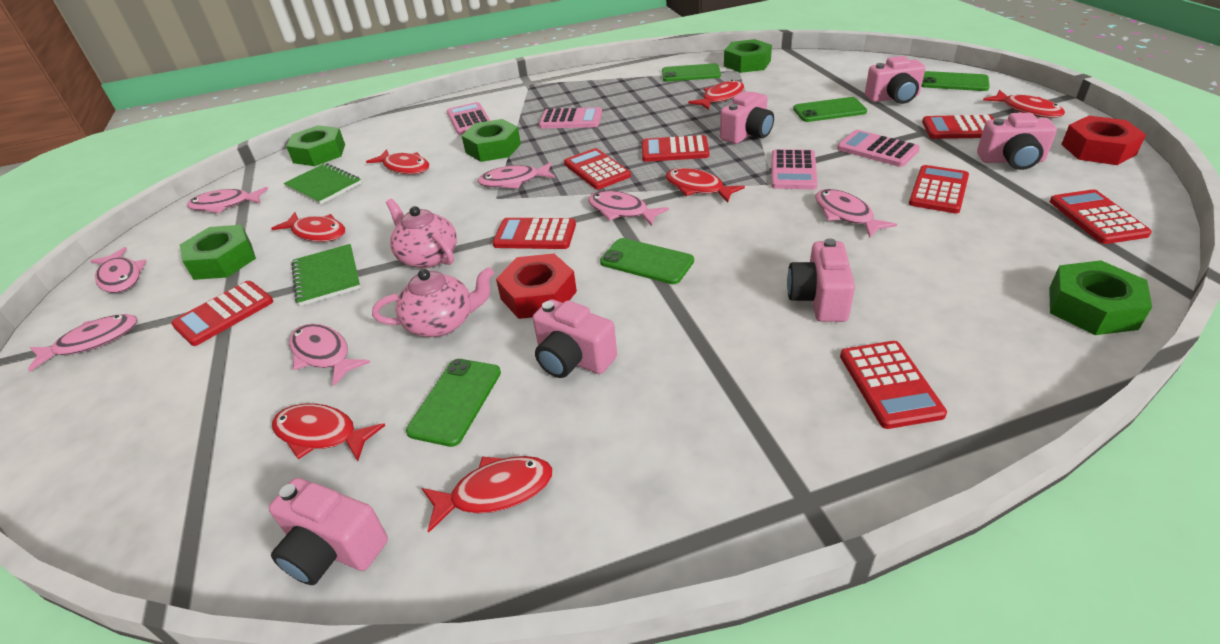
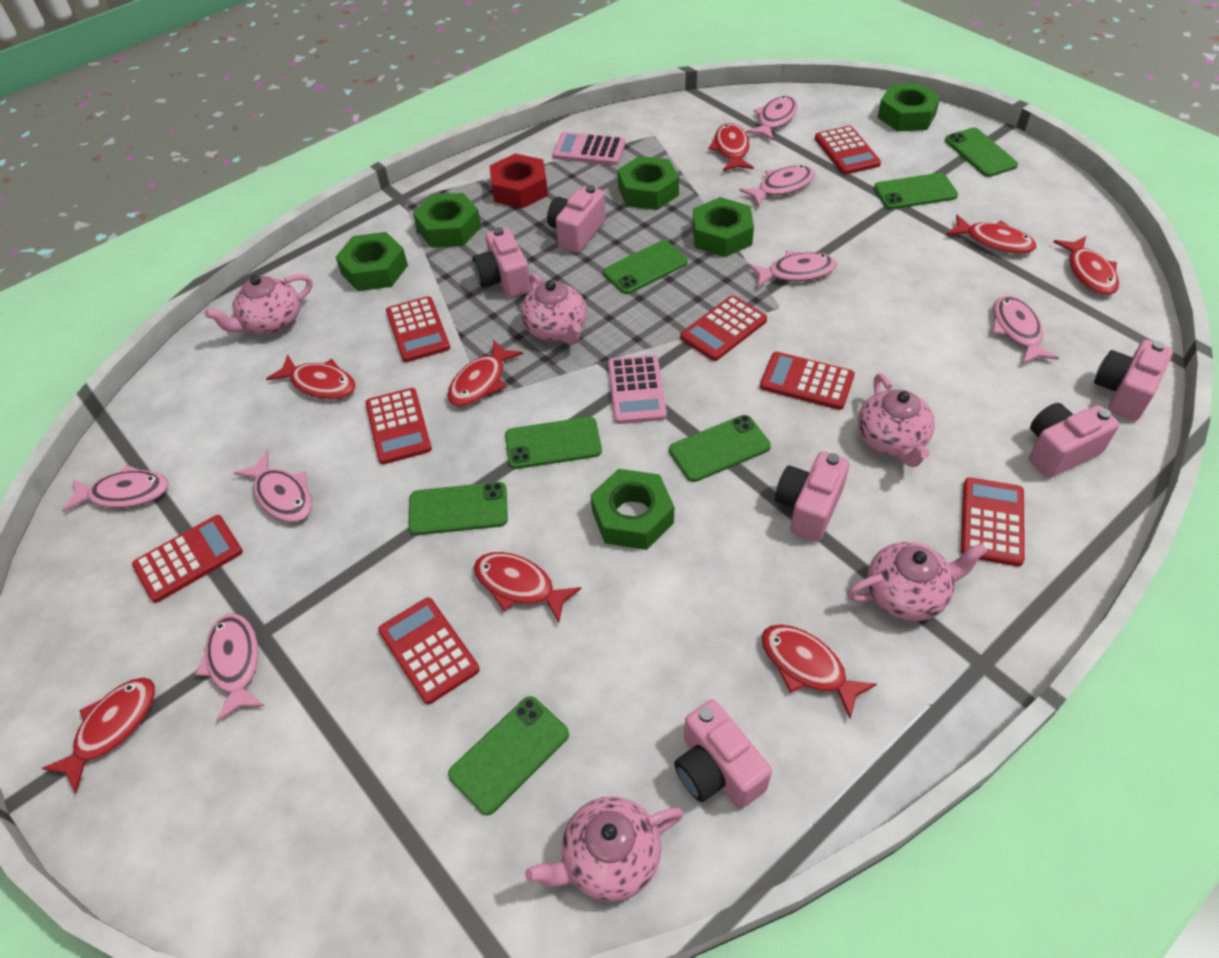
green notebook: [284,163,361,205] [291,244,361,306] = 2 -> none = 0
green nut: [180,225,256,280] [286,125,345,166] [462,119,521,162] [724,39,772,73] [1049,260,1152,335] = 5 -> [336,232,408,291] [413,193,481,248] [590,469,674,550] [617,156,679,210] [692,197,754,257] [877,83,941,132] = 6
green phone: [406,359,501,447] [600,238,694,284] [662,63,721,82] [793,97,867,122] [921,71,990,91] = 5 -> [409,482,508,535] [448,696,569,815] [505,417,602,469] [603,240,688,294] [669,415,771,482] [874,173,958,209] [945,128,1018,177] = 7
pink calculator: [447,102,491,135] [539,107,602,129] [771,149,818,189] [837,130,920,167] = 4 -> [553,132,626,165] [608,355,667,424] = 2
pink teapot: [372,267,494,337] [386,199,457,268] = 2 -> [205,274,312,334] [520,273,587,345] [525,796,684,902] [847,542,988,621] [858,373,935,467] = 5
red fish: [271,212,345,242] [272,404,386,461] [366,149,429,174] [422,456,552,533] [666,168,745,203] [688,80,744,110] [983,90,1065,118] = 7 -> [42,678,155,793] [266,354,356,400] [447,340,523,407] [474,552,581,623] [708,123,754,171] [761,625,877,719] [946,214,1036,254] [1054,236,1119,295] = 8
red nut: [496,253,577,319] [1061,116,1146,165] = 2 -> [490,154,548,208] = 1

